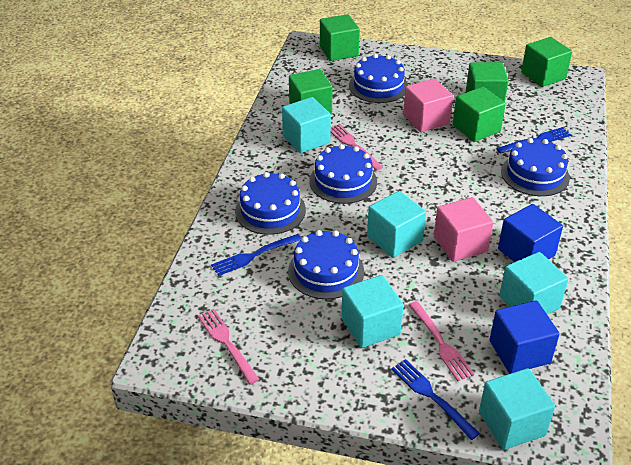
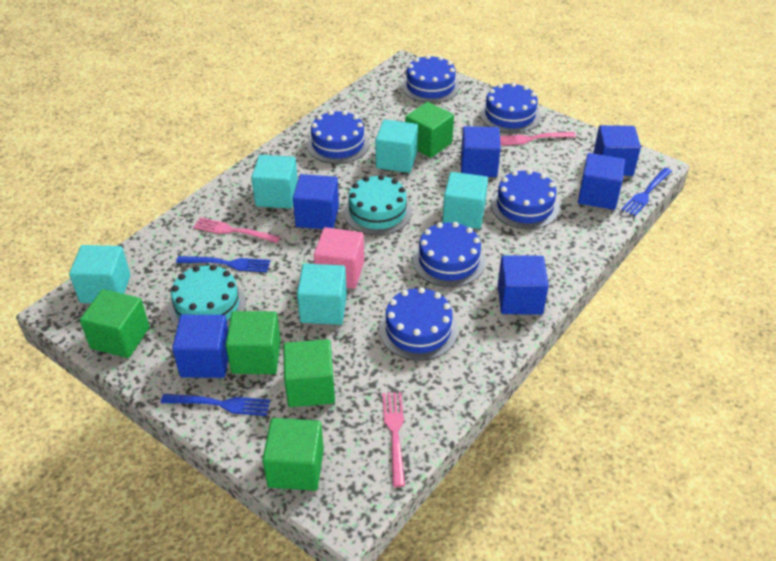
blue cake: [235,172,306,235] [288,230,364,299] [309,144,377,204] [349,54,408,103] [501,138,570,196] = 5 -> [307,110,369,164] [379,287,458,361] [402,55,459,103] [413,222,485,287] [480,82,540,133] [491,169,559,229] = 6
blue cube: [489,300,560,374] [498,204,563,262] = 2 -> [172,315,228,378] [293,174,339,229] [461,126,501,177] [498,255,549,315] [578,153,625,210] [593,125,641,176] = 6
pink cube: [403,78,453,132] [434,197,494,262] = 2 -> [314,227,364,289] = 1
turquoise cake: none = 0 -> [169,265,246,328] [344,175,412,235] = 2

